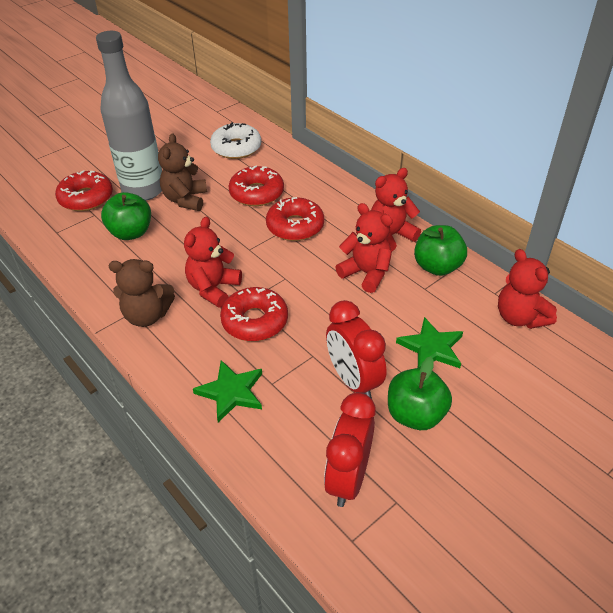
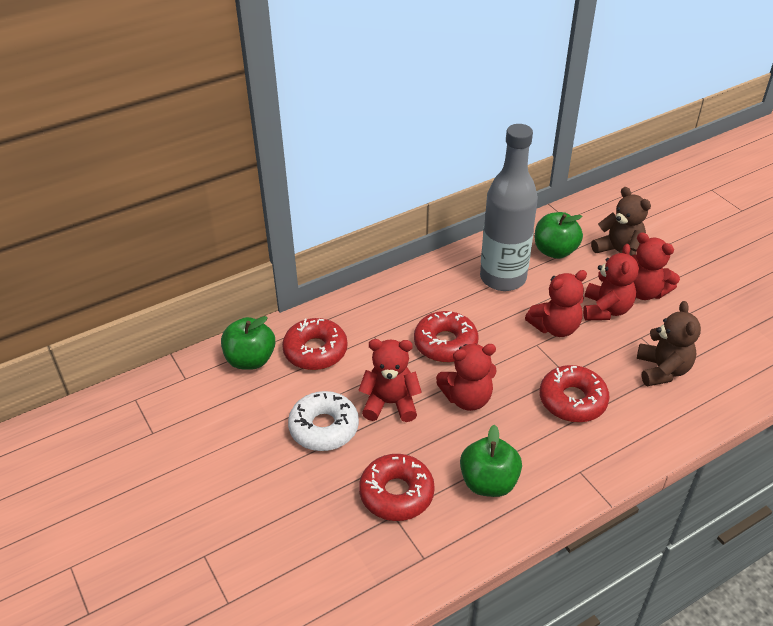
green star: [193,360,262,422] [396,317,463,368] = 2 -> none = 0
red clock: [324,392,376,507] [326,300,387,399] = 2 -> none = 0
red teddy bear: [184,217,242,308] [335,203,393,293] [371,168,421,251] [498,249,557,329] = 4 -> [358,339,422,422] [436,344,497,411] [525,270,587,337] [583,244,639,320] [632,233,680,300] = 5

